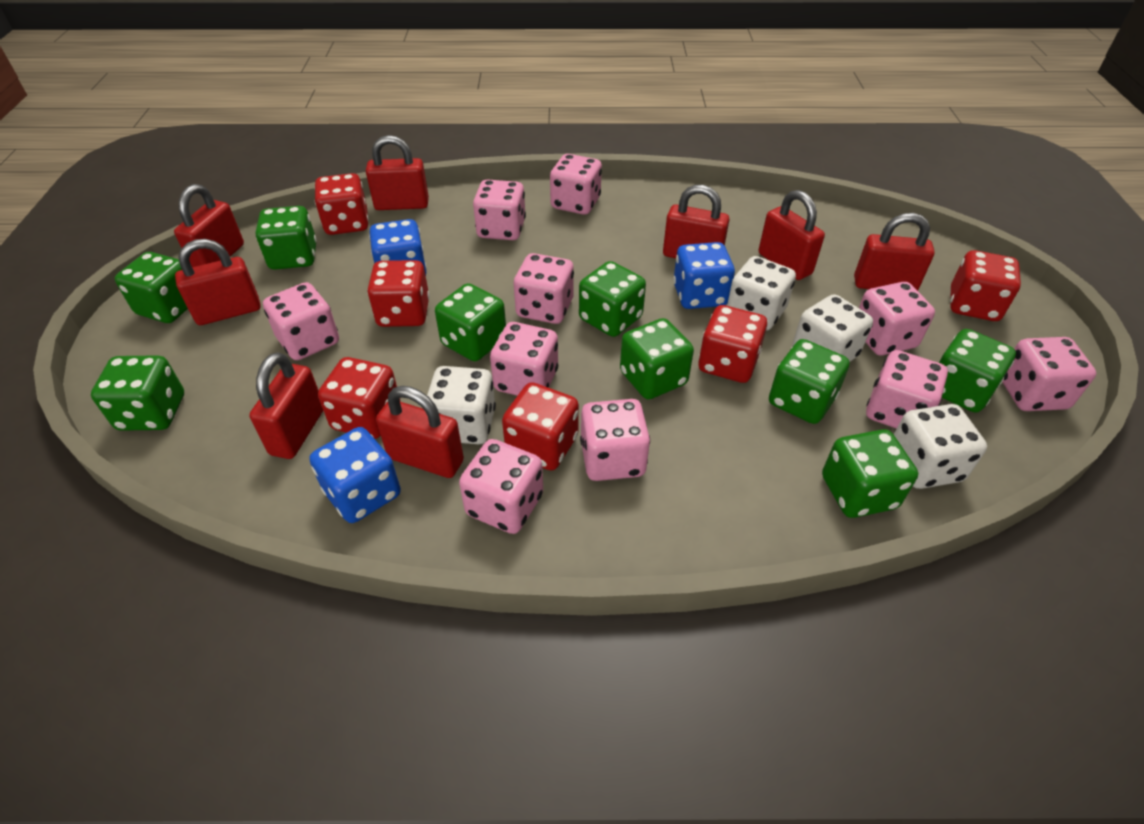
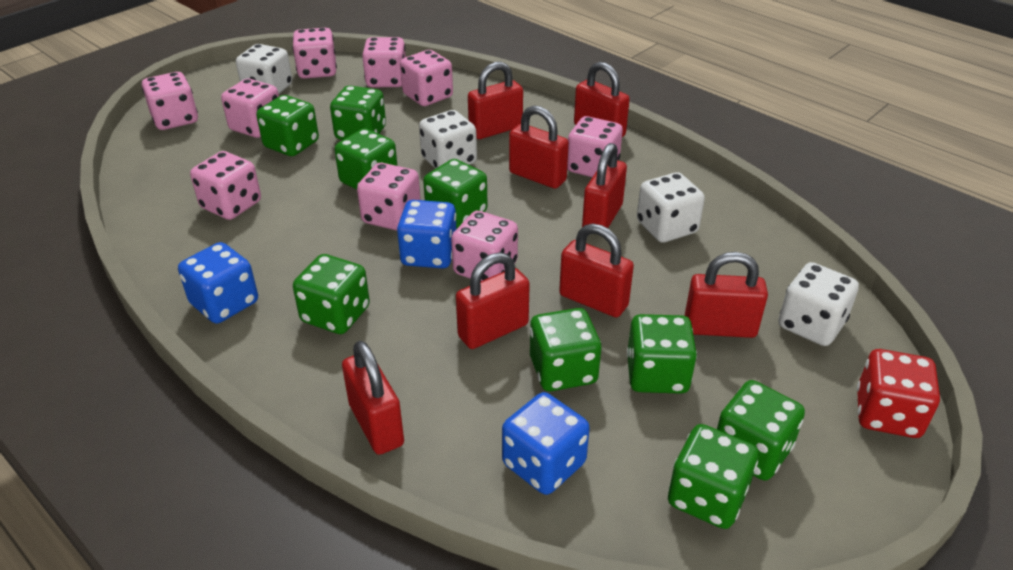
pink dice: [263,282,339,360] [459,439,543,534] [473,179,526,240] [490,322,558,396] [514,253,574,324] [550,154,602,215] [580,399,650,481] [859,282,935,356] [866,350,948,429] [1003,337,1096,411] = 10 -> [142,72,198,130] [190,151,261,220] [221,79,279,138] [292,28,337,79] [357,163,421,231] [362,37,406,87] [400,50,453,106] [451,211,518,281] [567,116,623,177] = 9
red dice: [315,173,369,235] [318,357,397,439] [367,260,430,327] [502,382,579,470] [699,305,767,383] [950,250,1021,321] = 6 -> [857,349,940,438] = 1

